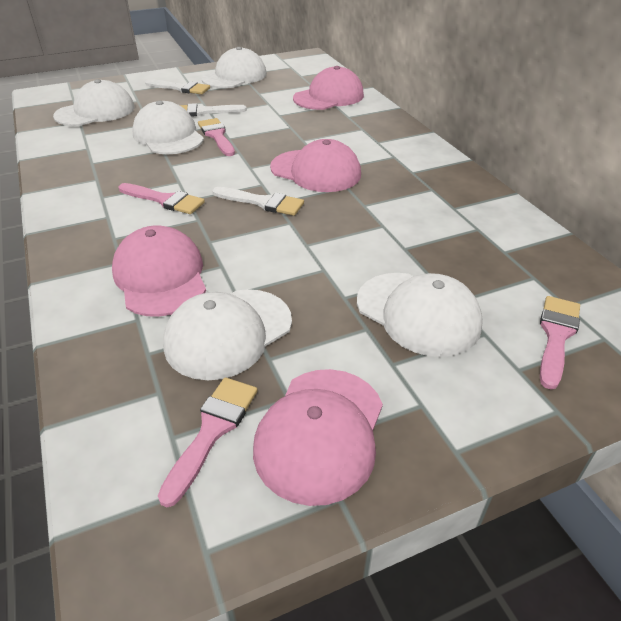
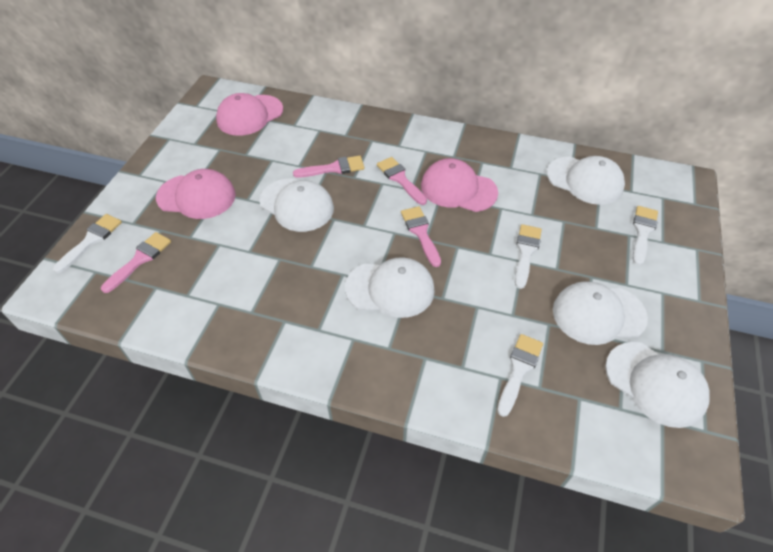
pink cap: [112,225,206,317] [253,369,383,506] [270,139,361,192] [293,66,364,110] = 4 -> [156,169,236,219] [216,93,283,136] [421,158,498,212] = 3
white brush: [145,79,210,94] [180,103,247,116] [212,187,304,216] = 3 -> [53,214,122,273] [497,334,543,417] [515,224,542,289] [633,206,658,265] = 4

